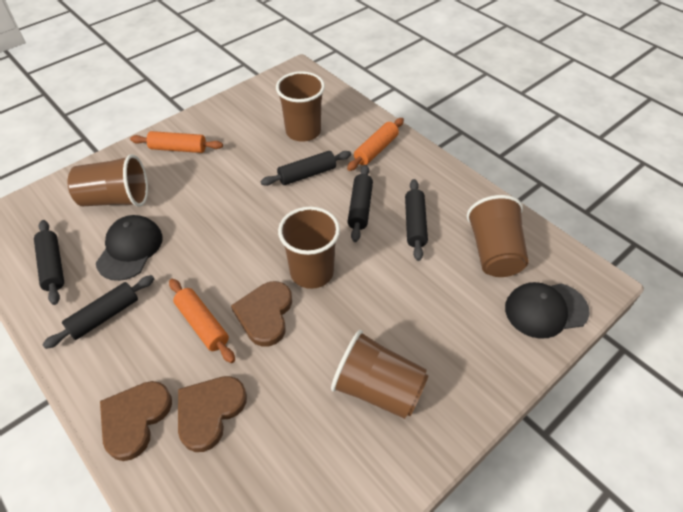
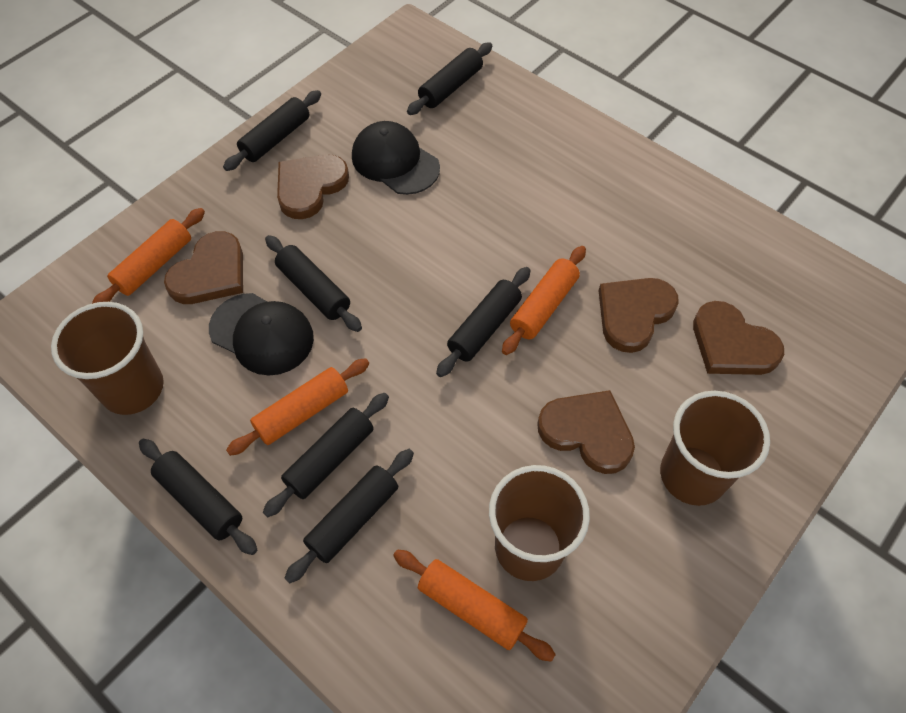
black rolling pin: [34,220,64,305] [42,275,154,349] [260,151,351,186] [347,165,373,242] [405,179,428,261] = 5 -> [139,439,257,555] [223,90,321,171] [263,393,389,517] [265,235,362,332] [284,449,414,583] [407,42,492,115] [436,267,531,377] = 7
brown cup: [67,154,148,207] [276,71,325,142] [278,207,340,289] [331,330,429,419] [467,195,529,277] = 5 -> [51,302,164,415] [489,465,590,581] [660,391,770,506] = 3
brown heart: [100,381,172,461] [178,376,247,452] [231,281,292,347] = 3 -> [164,231,243,304] [277,154,349,219] [537,390,635,474] [599,278,679,353] [693,301,784,375] = 5
orange rolling pin: [130,131,223,153] [169,279,235,363] [347,118,404,171] = 3 -> [92,208,205,304] [226,358,369,456] [393,550,556,662] [502,246,586,355] = 4

